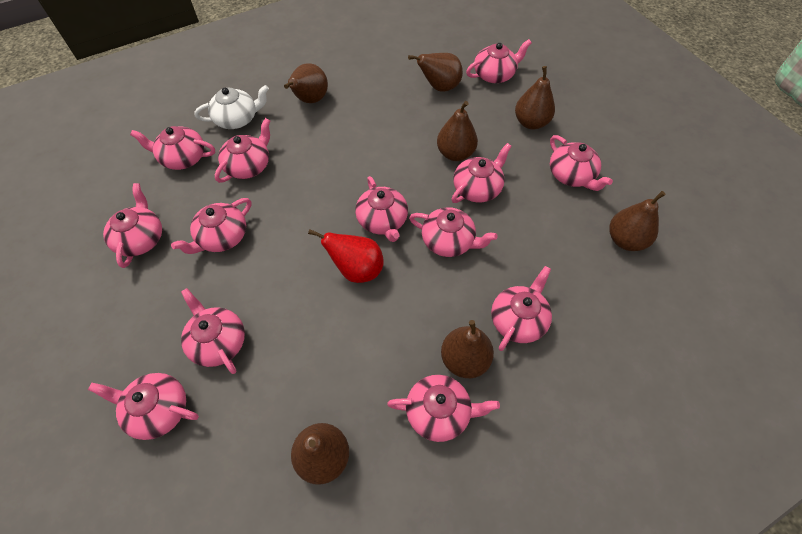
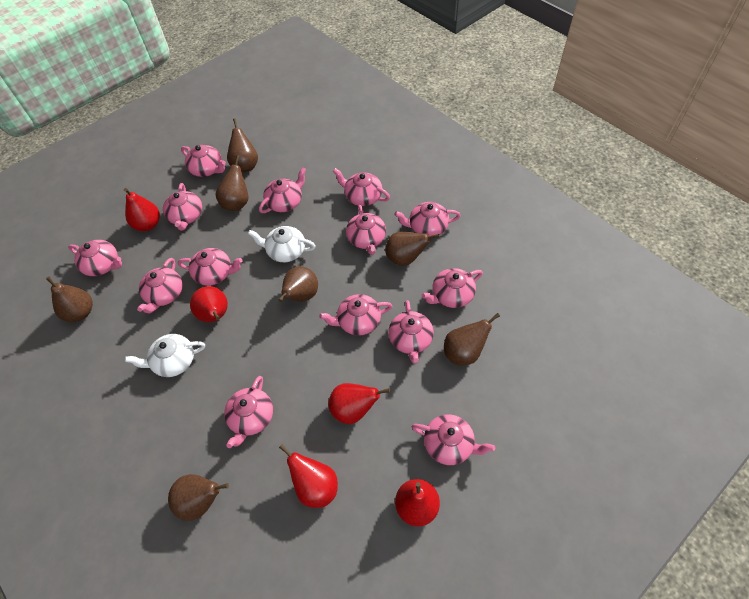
pink teapot: [88,373,199,440] [103,183,162,268] [130,126,215,170] [171,198,251,254] [181,288,245,374] [215,118,271,183] [355,176,408,242] [387,375,500,442] [409,207,498,257] [452,143,512,203] [466,39,532,83] [491,266,552,351] [550,135,613,191] = 13 -> [68,240,122,276] [137,258,183,313] [163,183,202,231] [178,248,243,286] [181,145,226,177] [224,376,273,448] [259,168,306,213] [319,294,392,336] [333,168,390,206] [346,205,386,255] [388,300,434,363] [394,202,461,236] [412,415,495,465] [421,268,483,308] = 14
red pear: [308,229,384,283] = 1 -> [124,188,160,231] [190,286,228,322] [279,444,338,508] [328,383,390,424] [395,479,440,527] = 5
white teapot: [195,85,269,129] = 1 -> [125,334,205,377] [248,226,316,262] = 2

